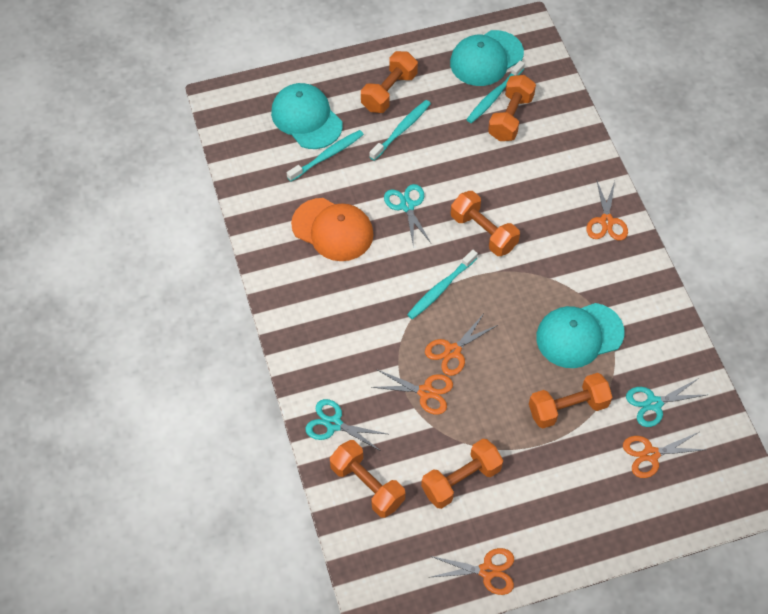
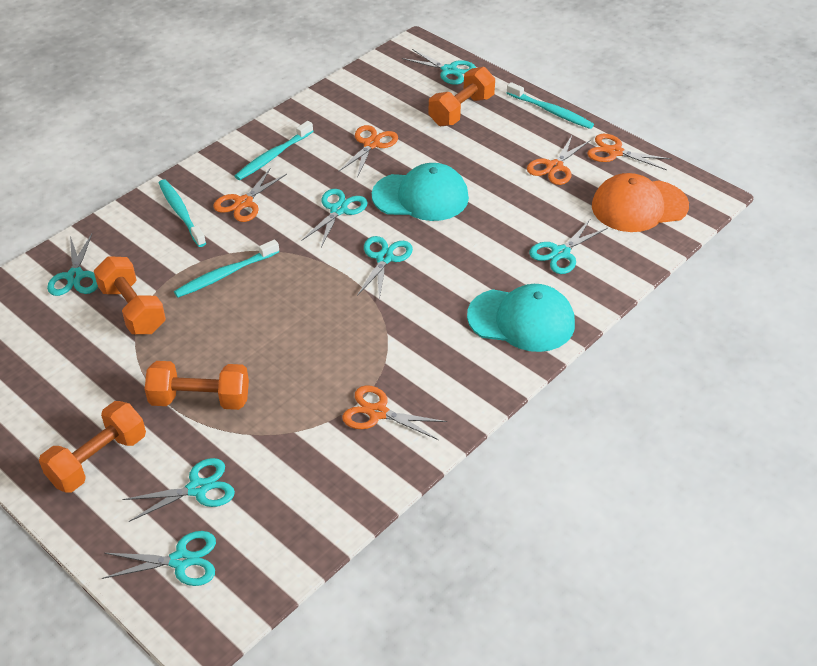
orange dumbbell: [330,440,405,518] [361,51,418,113] [421,439,503,509] [451,191,520,256] [488,75,536,141] [529,373,612,428] = 6 -> [39,401,146,493] [94,256,166,334] [145,361,249,410] [429,67,495,126] = 4
turquoise cap: [271,83,343,149] [450,30,524,86] [536,303,625,368] = 3 -> [372,163,469,221] [467,284,575,352] = 2
turquoise scissors: [305,399,387,451] [384,184,431,243] [626,378,706,427] = 3 -> [47,234,98,296] [102,531,216,586] [122,458,235,522] [301,189,368,247] [357,236,413,300] [402,49,476,85] [529,220,608,274] = 7

